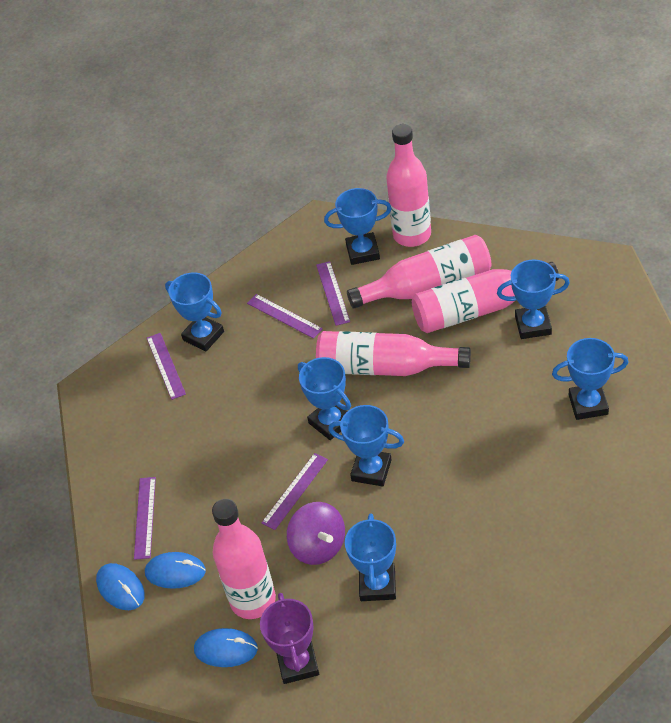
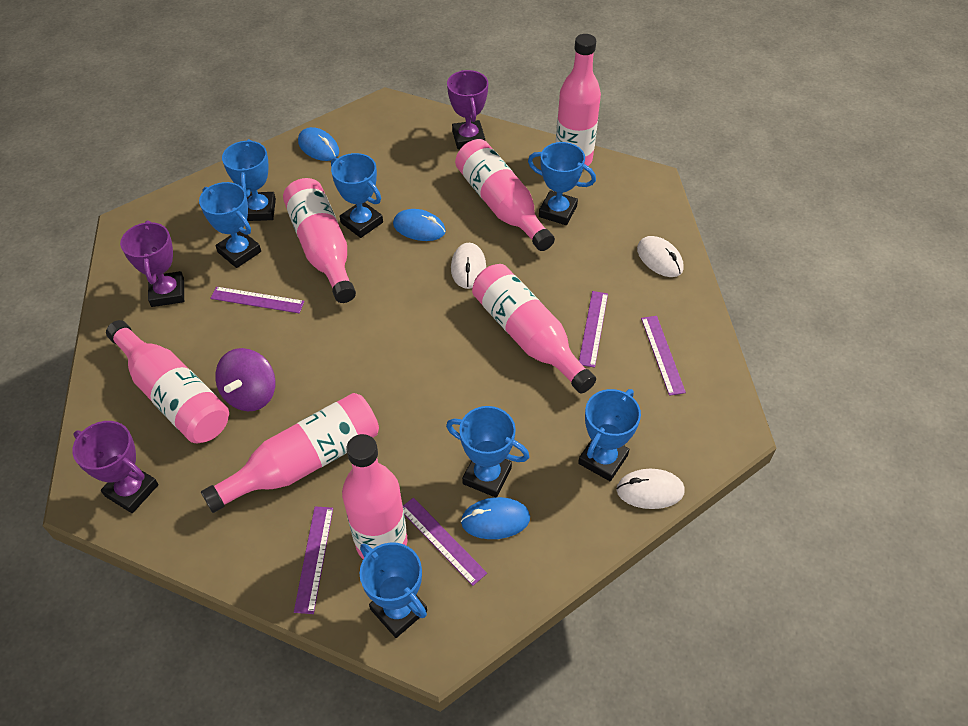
pink bottle: [212,499,276,619] [316,331,471,376] [347,235,491,309] [386,124,431,247] [412,262,559,333] = 5 -> [106,320,229,443] [201,393,379,513] [283,178,356,303] [342,434,407,559] [455,139,555,251] [472,264,596,394] [555,34,601,166] = 7
purple trophy: [260,593,319,684] = 1 -> [72,421,158,513] [120,220,184,307] [447,70,488,149] = 3
white mouse: none = 0 -> [451,243,486,289] [616,469,685,509] [637,236,684,277] = 3

